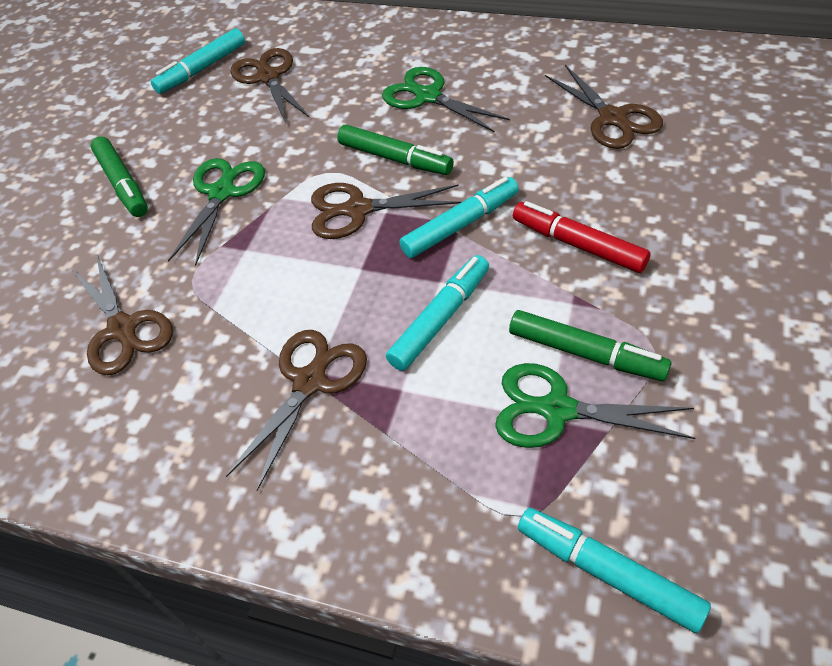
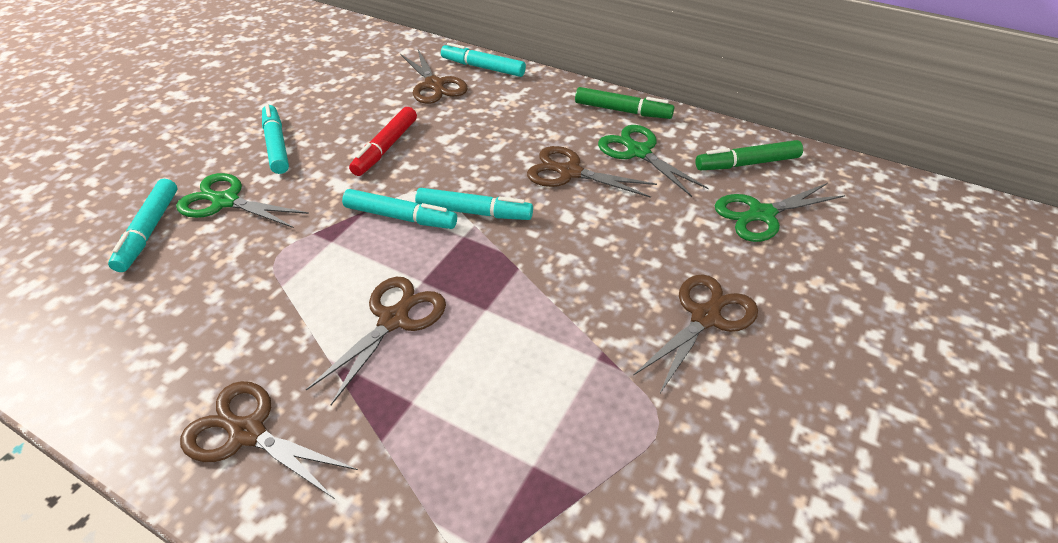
green marker: [91,136,148,217] [337,125,454,175] [509,310,672,381] = 3 -> [575,87,674,119] [695,140,803,170] = 2
turquoise marker: [151,28,245,94] [386,255,489,371] [399,177,519,258] [518,508,711,633] = 4 -> [108,179,177,272] [262,104,289,174] [342,189,457,229] [415,188,533,220] [441,43,526,77] = 5

